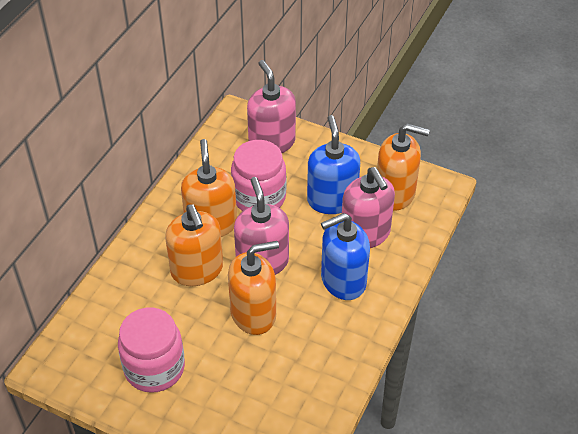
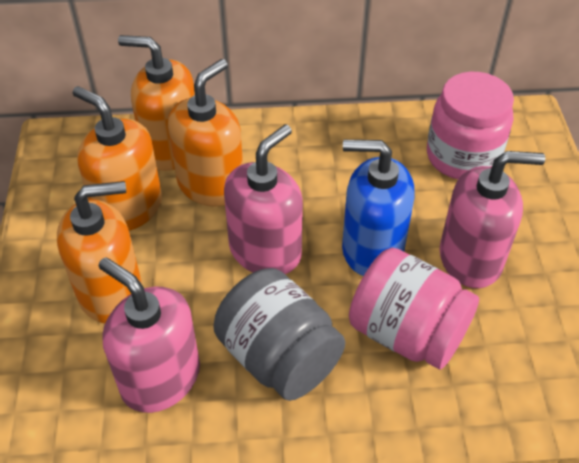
blue soap dispenser: [307,115,360,214] [321,213,370,300] = 2 -> [342,140,414,276] = 1
grey jar: none = 0 -> [213,268,345,401] = 1

